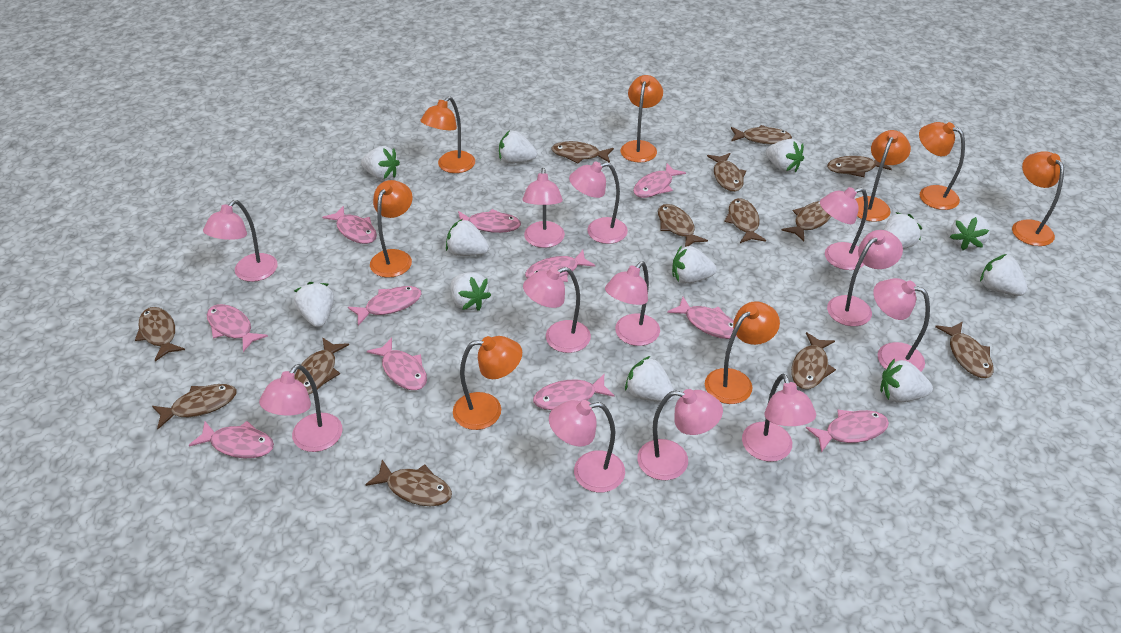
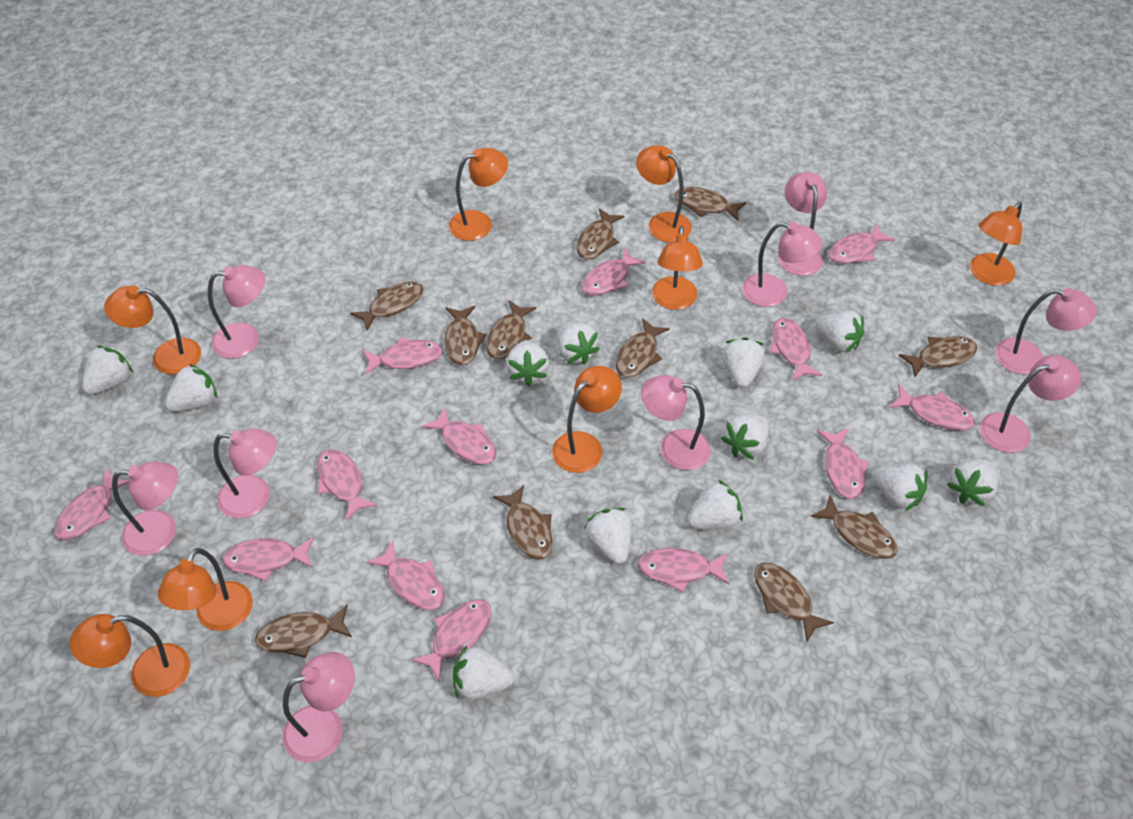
brown fish: [135,307,185,361] [152,384,237,429] [294,337,349,395] [365,460,452,506] [552,141,614,163] [658,204,708,247] [707,153,746,192] [724,198,766,243] [731,125,792,144] [781,201,831,241] [791,332,836,389] [827,156,892,177] [935,322,993,378] = 13 -> [255,605,352,658] [350,282,423,331] [444,306,486,366] [486,300,536,359] [493,485,552,560] [576,208,625,259] [616,318,670,378] [675,187,747,221] [754,562,834,642] [811,495,898,559] [899,336,977,377] = 11
pink fish: [189,421,274,458] [207,304,268,352] [322,206,377,244] [348,286,422,326] [367,337,427,390] [458,209,521,233] [525,250,595,282] [533,374,615,410] [633,163,686,198] [667,297,737,339] [806,410,889,453] = 11 -> [55,469,129,541] [222,537,314,581] [317,449,377,521] [362,337,443,375] [367,541,445,610] [411,599,491,681] [422,407,496,464] [582,248,646,296] [637,548,729,592] [770,318,822,381] [817,428,869,499] [829,224,895,264] [889,385,975,430] = 13
pink lamp: [203,200,278,282] [259,364,342,452] [522,168,565,248] [523,267,591,353] [549,400,625,493] [569,161,628,244] [605,261,660,346] [637,389,723,480] [742,373,816,462] [820,187,868,270] [827,230,903,326] [873,278,930,371] = 12 -> [112,462,178,556] [208,265,265,359] [213,428,277,519] [283,652,355,762] [641,375,711,470] [742,222,822,307] [778,172,827,276] [980,355,1081,453] [995,288,1097,375] = 9

